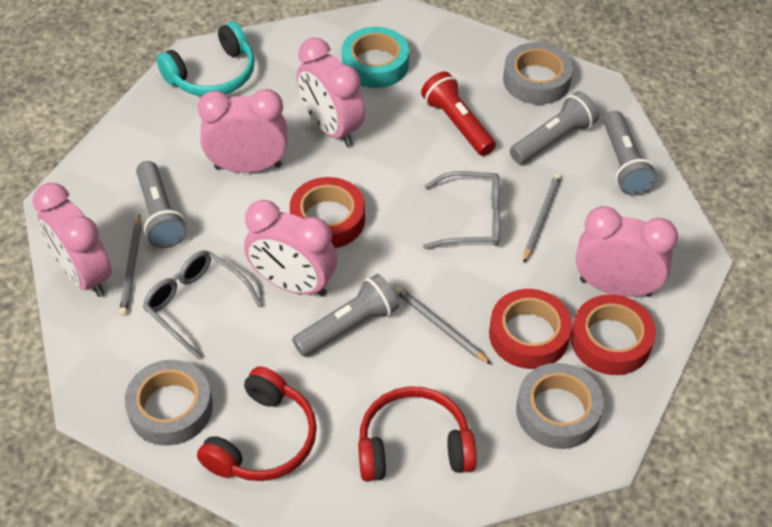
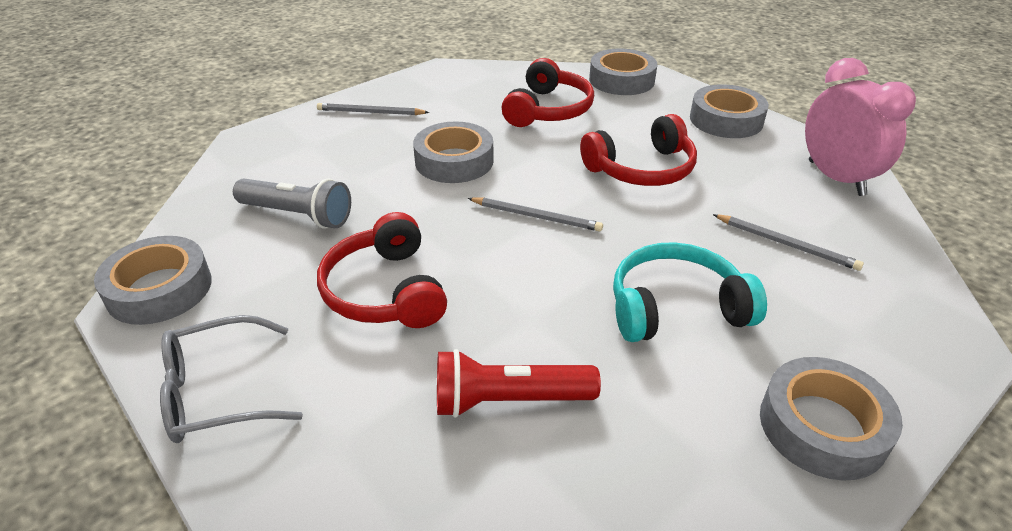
grey flashlight: [136,161,187,248] [292,274,399,357] [510,91,599,164] [603,111,657,196] = 4 -> [233,179,351,229] = 1
grey glasses: [143,250,262,359] [423,171,500,249] = 2 -> [160,315,303,443] = 1
grey tape: [125,360,213,446] [503,42,573,105] [516,363,604,449] = 3 -> [94,236,212,325] [413,121,494,183] [589,48,657,95] [690,84,769,138] [760,357,903,481] = 5
pink clock: [33,183,112,297] [197,89,287,173] [244,200,337,297] [297,38,365,147] [576,206,678,297] = 5 -> [805,58,916,196] = 1
red headphones: [197,366,317,481] [358,386,477,482] = 2 -> [317,212,447,328] [502,58,594,127] [580,114,697,186] = 3
red tape: [290,177,365,248] [489,289,572,369] [571,295,656,375] = 3 -> none = 0
turquoise tape: [342,27,409,88] = 1 -> none = 0

